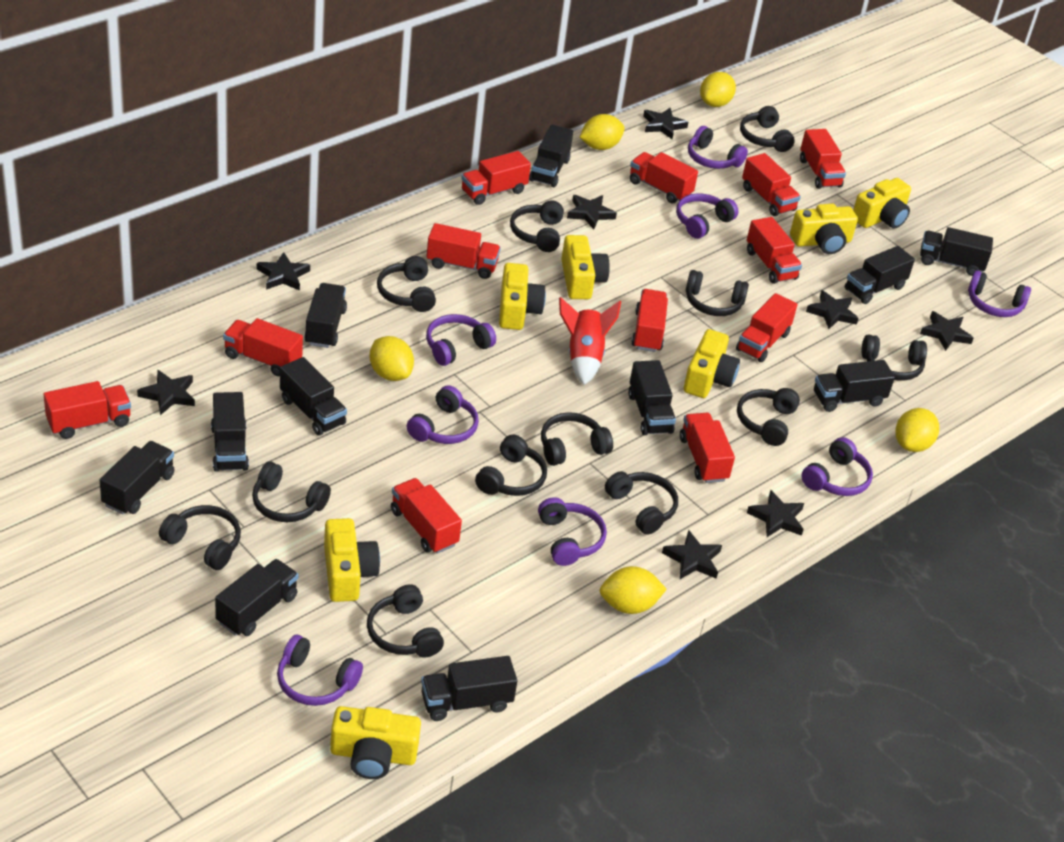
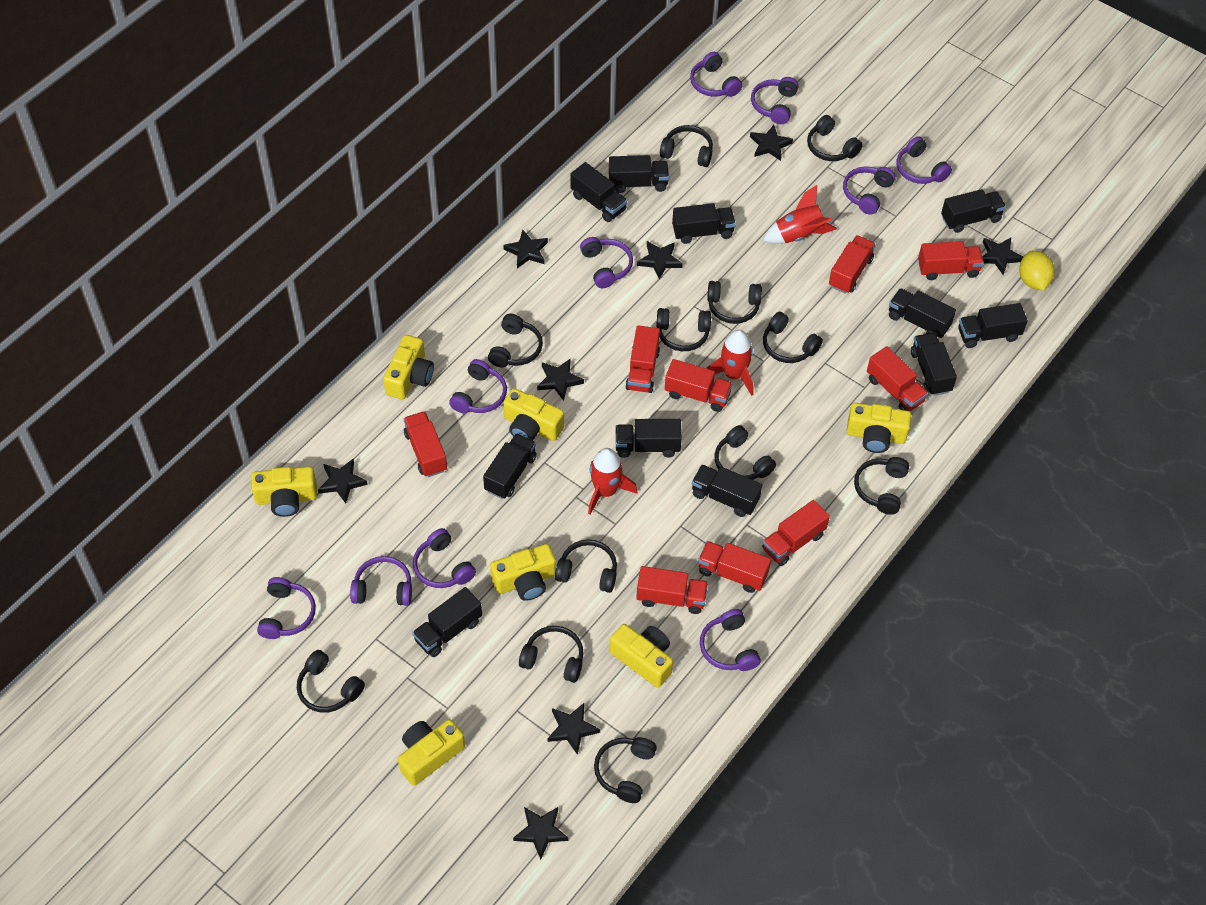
purple headphones: [277,635,363,706] [407,385,479,444] [426,314,496,366] [538,497,607,566] [676,194,738,239] [688,126,748,169] [801,437,873,496] [968,270,1031,317] = 8 -> [257,577,316,639] [350,556,412,606] [413,528,476,588] [449,359,507,413] [580,237,633,288] [690,52,742,97] [700,609,761,671] [751,77,799,124] [843,166,896,215] [897,136,952,184] = 10
red rocket: [559,297,621,385] = 1 -> [588,448,637,515] [706,330,754,396] [763,185,837,244] = 3
red truck: [43,381,131,439] [223,318,303,376] [391,478,462,554] [426,223,501,279] [461,151,531,205] [630,152,698,203] [631,289,668,352] [680,413,735,483] [736,293,798,362] [742,153,801,216] [747,217,802,284] [800,129,846,189] = 12 -> [404,411,447,477] [625,325,660,393] [636,566,708,614] [665,359,733,412] [698,541,771,593] [762,500,830,566] [829,235,875,294] [867,346,928,411] [918,241,984,280] = 9
yellow lemon: [370,336,414,381] [580,114,625,150] [600,566,667,614] [700,72,736,107] [895,408,939,452] = 5 -> [1019,251,1055,291] = 1

